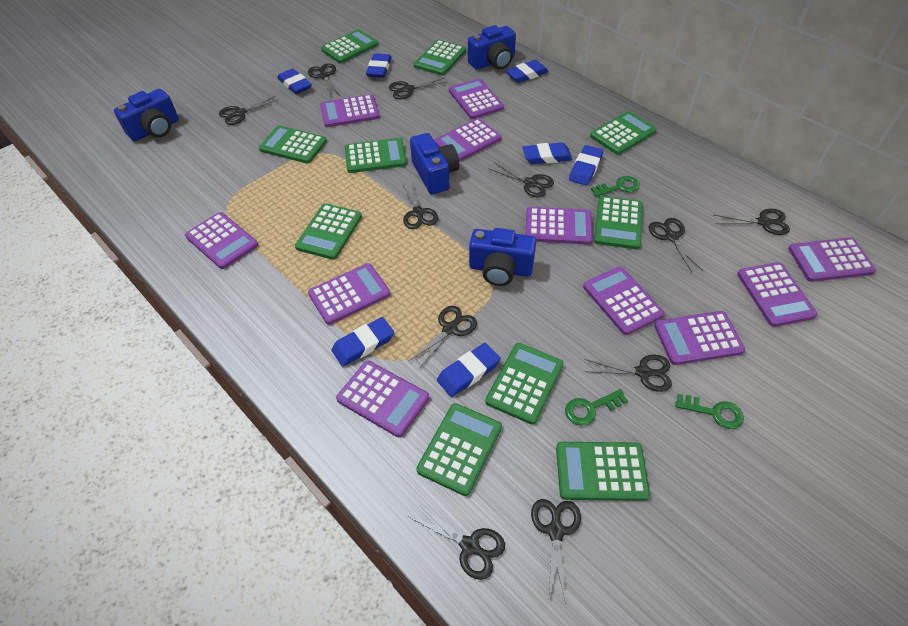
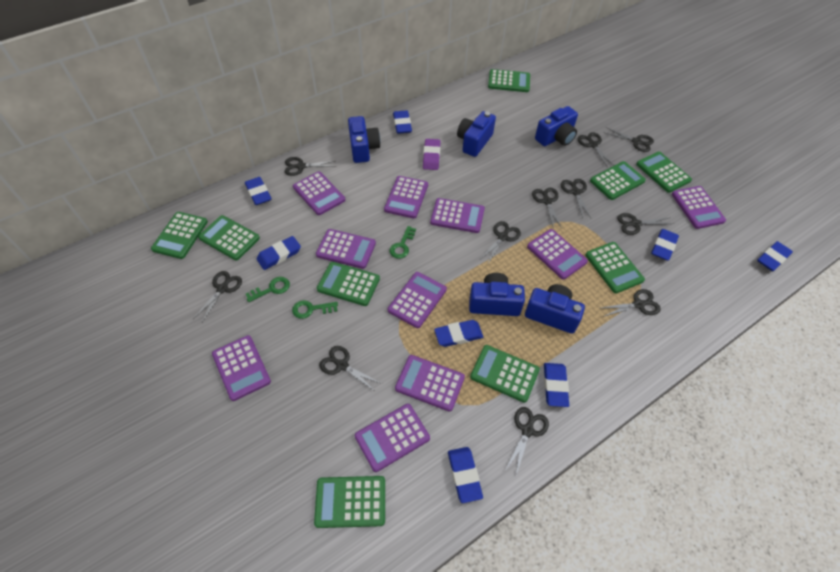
blue camera: [114,89,179,141] [410,133,459,194] [468,25,516,70] [469,228,536,286] = 4 -> [348,116,381,163] [457,111,496,157] [469,273,525,316] [525,284,585,334] [535,106,578,146] = 5
blue eraser: [277,68,312,94] [332,317,394,367] [366,53,391,78] [437,343,501,397] [506,60,549,83] [522,143,573,164] [569,145,603,186] = 7 -> [245,177,271,205] [257,236,301,270] [393,110,412,134] [434,320,483,347] [448,447,483,503] [544,363,569,407] [651,229,679,261] [757,241,793,271] = 8
green calculator: [259,125,327,164] [295,203,362,260] [321,29,379,63] [345,138,407,173] [414,40,466,75] [416,403,502,496] [485,343,564,424] [556,442,650,501] [590,111,657,155] [594,196,643,249] = 10 -> [151,212,208,259] [198,215,260,261] [314,476,385,528] [317,262,380,306] [470,345,540,403] [488,69,530,92] [585,242,645,293] [590,161,646,200] [636,152,692,193] = 9
purple calculator: [185,212,258,269] [308,263,390,325] [320,94,380,127] [336,361,429,437] [434,118,501,162] [449,78,504,119] [526,207,593,245] [583,267,664,335] [654,311,745,365] [737,262,818,327] [788,237,876,282] = 11 -> [212,335,271,401] [293,172,345,215] [316,229,376,269] [355,404,430,472] [384,176,428,218] [388,272,447,328] [395,355,465,412] [430,198,485,233] [527,229,588,280] [672,186,726,229] = 10
purple eraser: none = 0 -> [423,139,440,170] = 1

